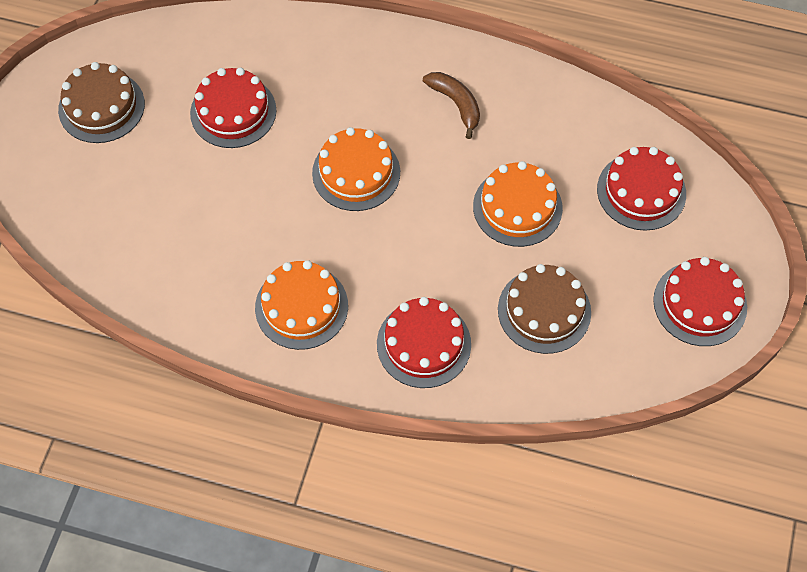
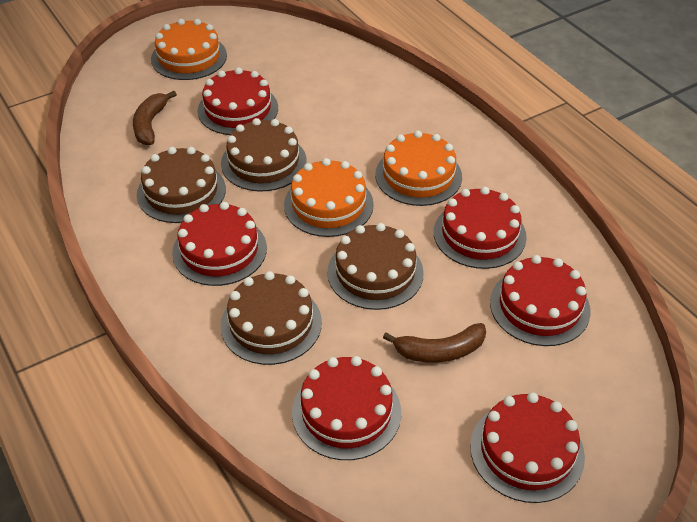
brown banana: [423,72,480,139] = 1 -> [133,91,177,145] [383,323,486,363] = 2
brown cake: [58,62,145,143] [498,264,591,354] = 2 -> [137,147,226,223] [220,271,322,365] [221,118,307,191] [327,223,424,310] = 4
red cake: [190,68,276,148] [377,297,471,388] [597,147,686,231] [653,257,747,346] = 4 -> [172,202,267,286] [198,68,278,135] [292,356,401,460] [434,187,527,269] [470,392,585,503] [490,255,591,346] = 6

